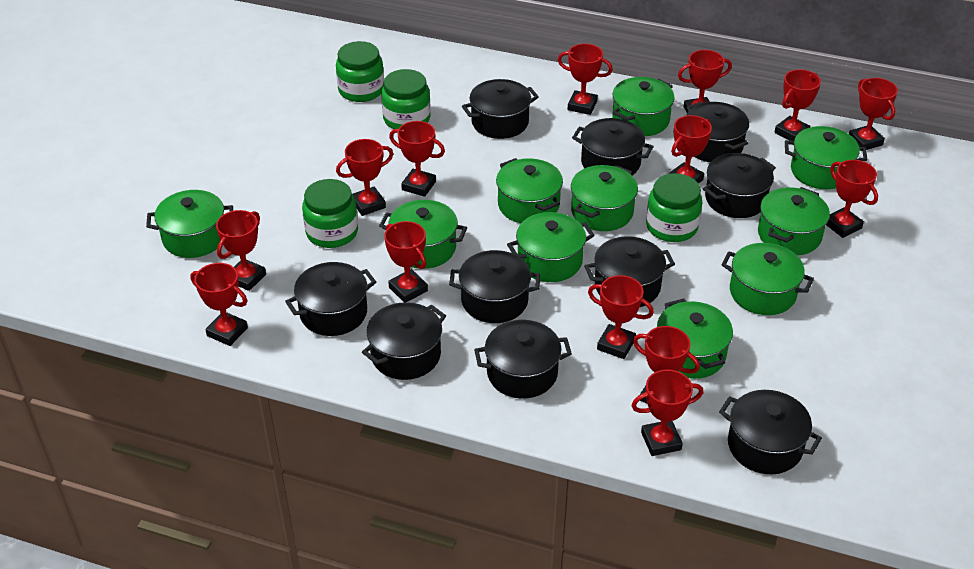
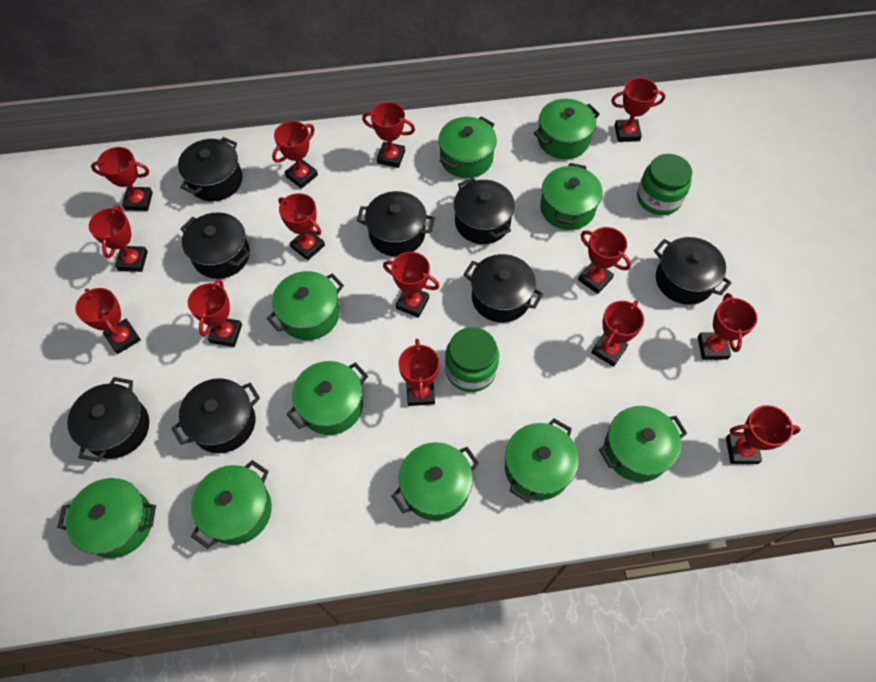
black pot: [285,262,376,336] [362,302,446,380] [449,250,540,323] [462,79,539,139] [474,320,572,399] [572,118,654,176] [584,236,675,307] [686,102,749,162] [703,153,776,218] [719,390,822,474] = 10 -> [67,377,149,462] [171,378,260,453] [178,137,242,201] [180,212,250,279] [357,191,435,257] [454,177,515,244] [463,254,543,323] [654,237,732,305] = 8
green jar: [302,179,358,248] [336,41,384,102] [381,69,431,129] [646,173,702,242] = 4 -> [445,327,499,392] [637,154,692,215] = 2

